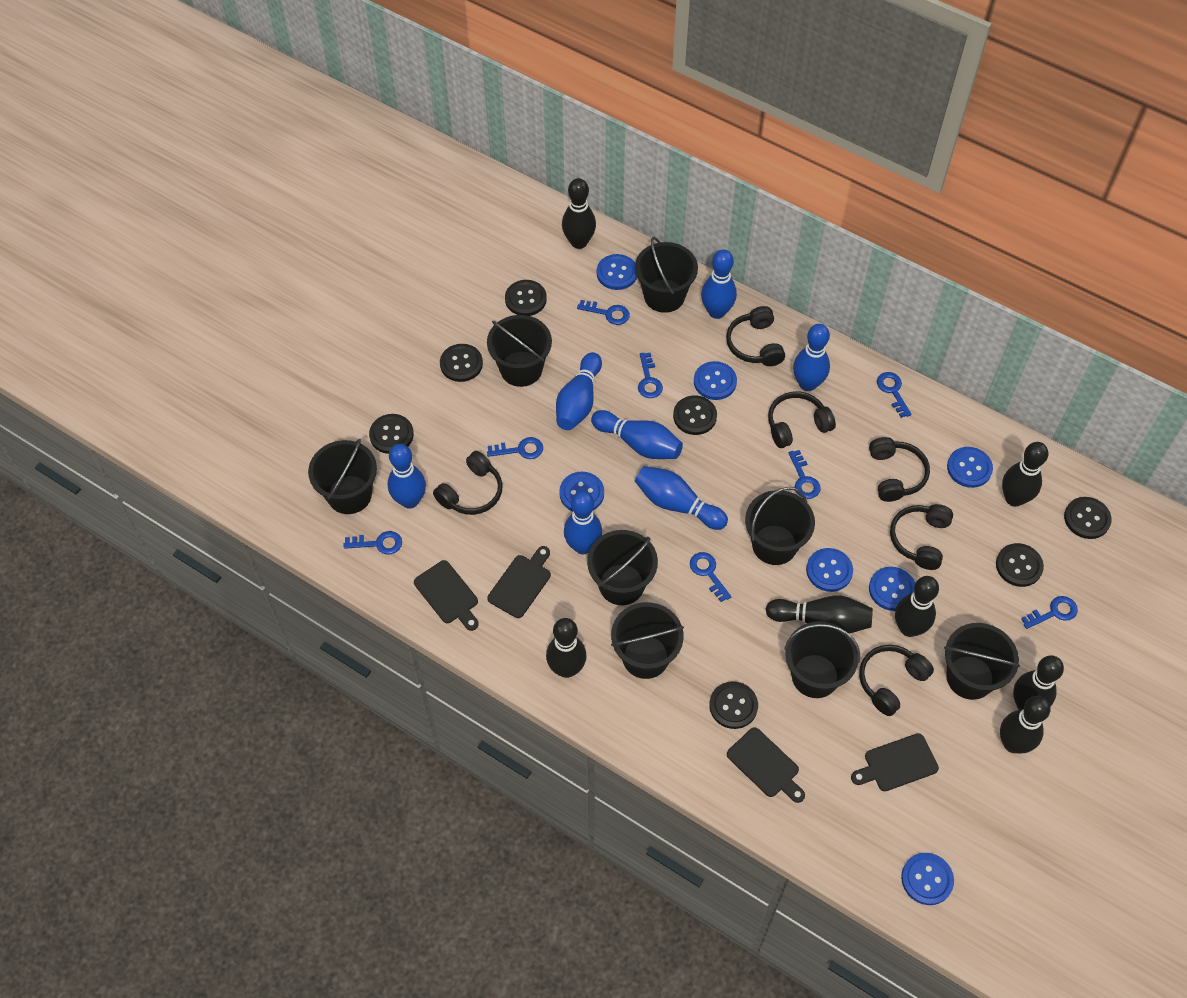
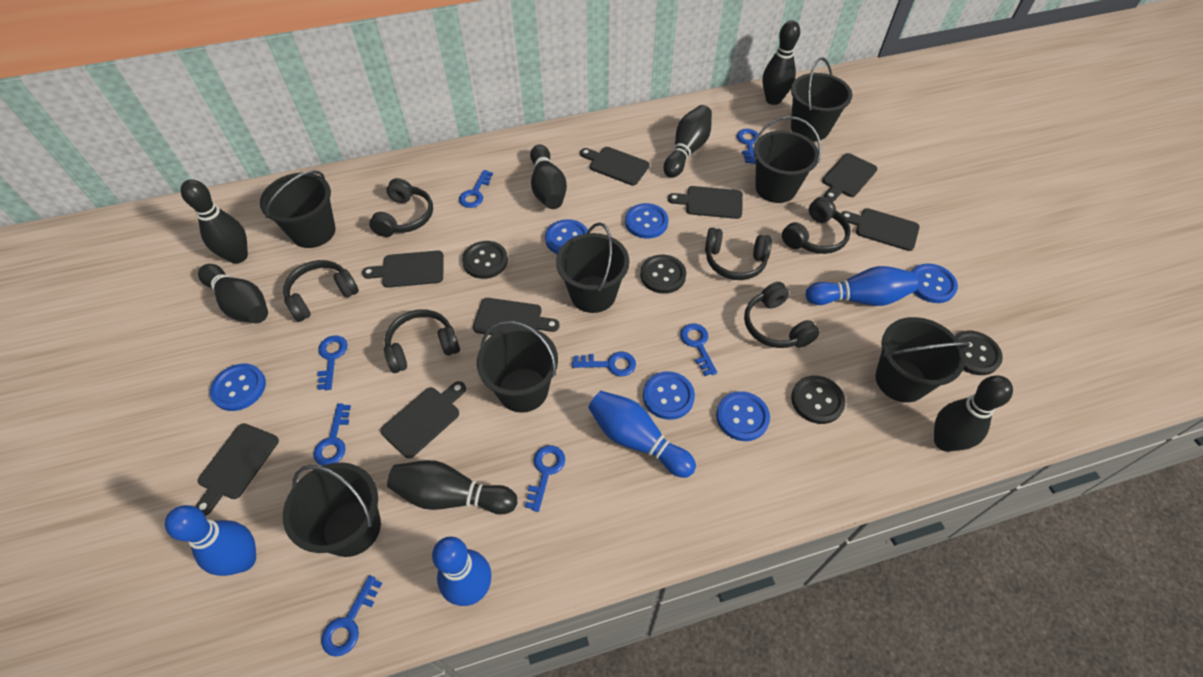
black bucket: [308,439,377,514] [487,315,552,387] [587,530,658,605] [611,602,684,679] [635,237,698,313] [745,487,815,565] [784,621,860,698] [944,623,1020,700] = 8 -> [260,170,336,248] [283,462,381,557] [477,321,558,413] [556,222,629,313] [754,116,821,203] [791,57,852,141] [875,317,970,403] = 7
black button: [369,414,414,454] [440,344,483,382] [505,280,547,316] [673,395,717,435] [709,681,758,729] [996,543,1044,587] [1064,497,1112,539] = 7 -> [462,241,508,279] [640,255,686,294] [791,376,845,424] [955,331,1003,375] = 4
black cutting board: [414,560,479,631] [487,546,551,618] [727,727,805,803] [851,733,939,791] = 4 -> [195,423,279,516] [362,250,444,288] [380,381,466,458] [473,298,559,335] [580,147,650,186] [668,186,743,219] [822,153,877,202] [841,208,920,251] = 8
blue bowling pin: [388,444,426,509] [556,352,602,430] [564,491,602,554] [591,410,683,459] [635,466,728,530] [701,250,737,319] [793,324,830,391] = 7 -> [165,505,256,576] [432,537,492,606] [588,391,696,478] [806,266,918,306] = 4
blue button: [559,472,604,511] [597,254,637,290] [694,361,737,400] [806,548,853,592] [869,567,915,611] [901,853,954,905] [947,447,993,488] = 7 -> [210,364,266,411] [545,219,588,254] [625,203,668,239] [643,371,695,420] [716,391,770,441] [911,263,958,303] = 6

